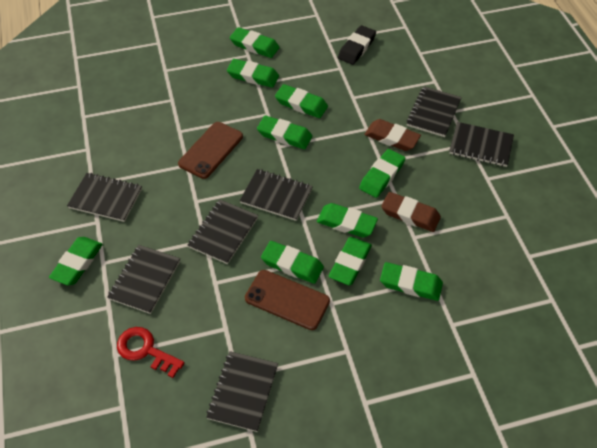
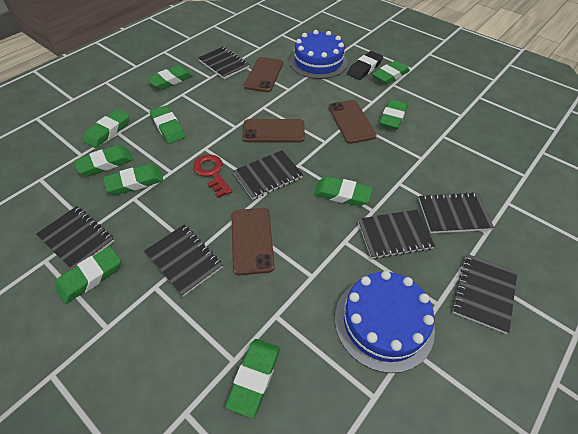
blue cake: none = 0 -> [290,30,348,79] [335,271,435,373] = 2
brown eraser: [364,119,421,151] [381,192,441,232] = 2 -> none = 0
brown phone: [178,122,243,179] [245,270,330,330] = 2 -> [232,208,275,275] [242,119,305,142] [244,57,283,92] [329,100,377,144] = 4

